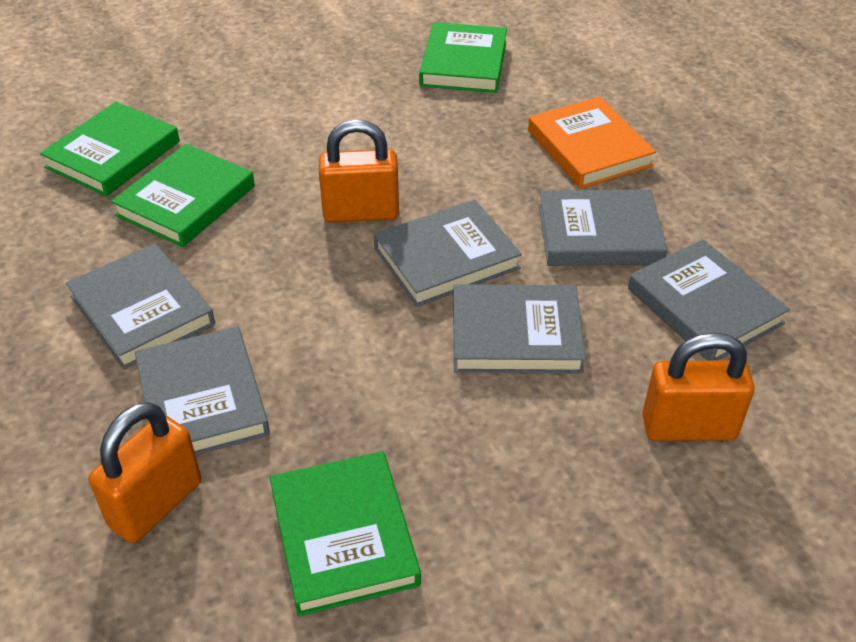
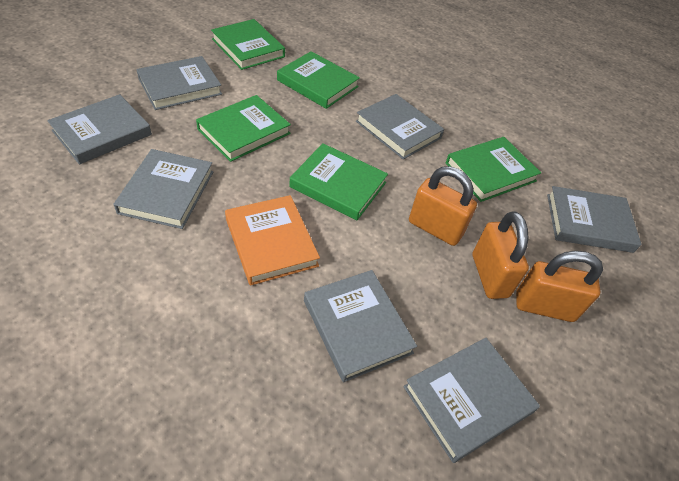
green book: [40,102,180,196] [111,144,255,247] [270,451,421,616] [419,22,507,93] = 4 -> [196,95,291,162] [211,19,285,70] [277,51,360,109] [289,143,388,220] [446,137,541,202] = 5
grey book: [66,243,215,369] [135,326,270,455] [374,200,522,307] [453,284,586,374] [539,189,667,266] [628,239,790,361] = 6 -> [47,94,152,164] [114,149,213,229] [136,56,222,110] [304,270,417,382] [356,94,444,159] [403,338,540,463] [547,186,641,253] = 7

